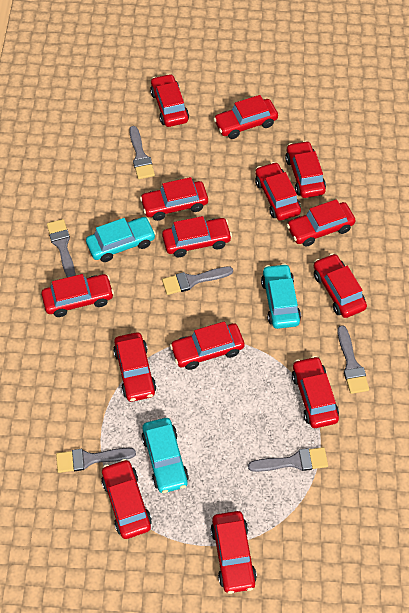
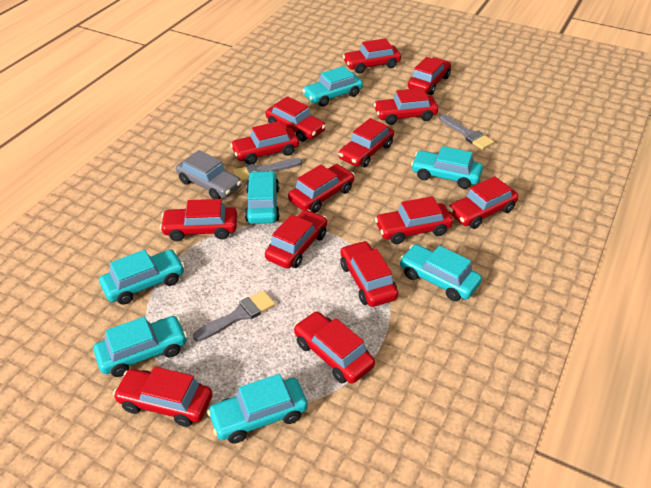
grey brush: [47,219,75,277] [56,448,136,473] [129,126,155,179] [162,266,233,295] [248,447,328,472] [337,325,369,394] = 6 -> [193,290,275,342] [232,158,302,181] [439,114,494,150] = 3
grey car: none = 0 -> [176,150,242,199] = 1
turquoise car: [86,217,156,262] [142,418,189,493] [261,263,301,329] = 3 -> [93,316,187,377] [99,250,185,304] [207,374,308,444] [245,171,280,224] [302,66,363,107] [399,244,482,301] [411,146,483,189] = 7

